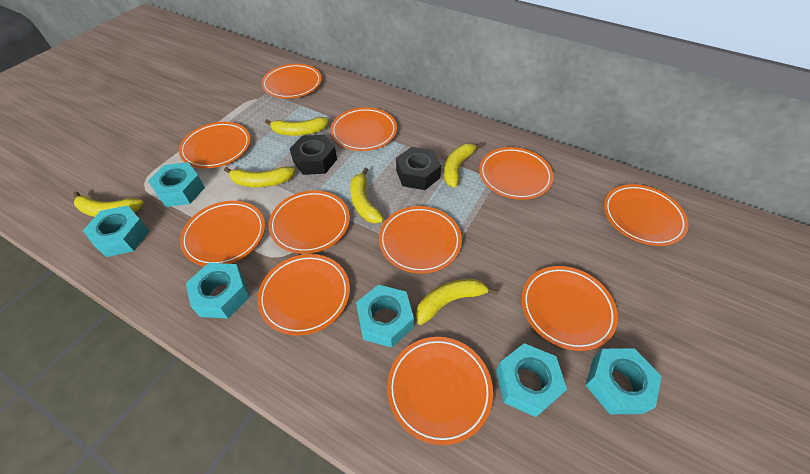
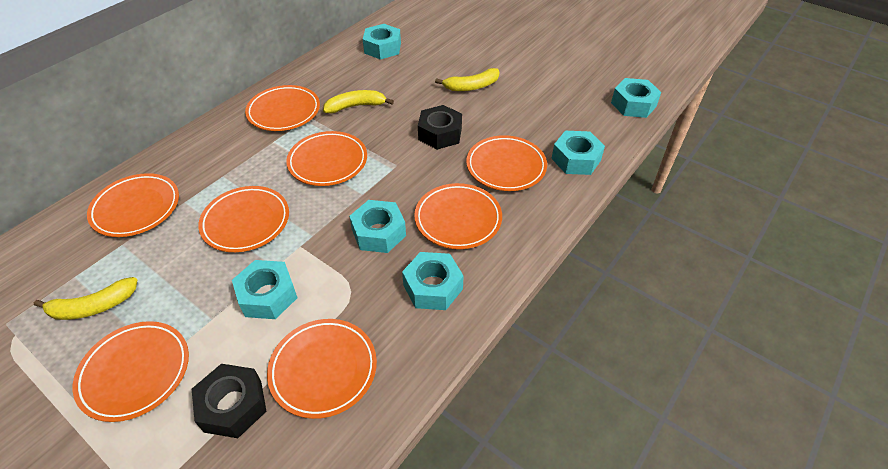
orange plate: [179,122,251,168] [180,201,265,266] [257,254,350,336] [262,64,322,98] [268,190,350,254] [331,107,397,151] [379,206,462,274] [387,337,493,445] [479,147,554,200] [521,266,618,351] [604,184,688,246] = 11 -> [73,321,189,422] [87,173,179,237] [198,186,289,252] [245,85,320,131] [267,319,377,419] [286,131,367,186] [414,183,502,249] [466,135,547,191] = 8
yellow banana: [73,192,144,217] [224,167,295,187] [265,117,329,136] [350,168,384,224] [416,279,498,325] [444,143,483,188] = 6 -> [33,277,137,320] [323,90,394,113] [435,68,499,91] = 3

